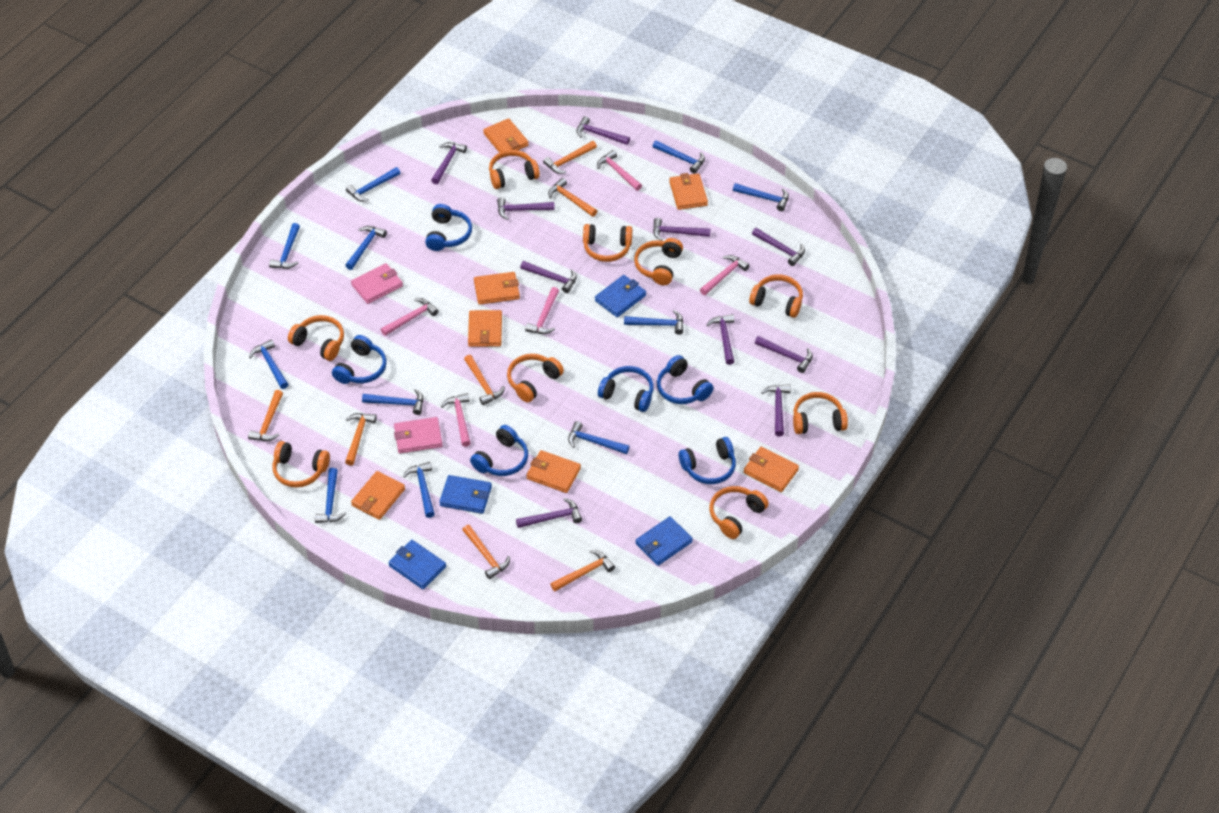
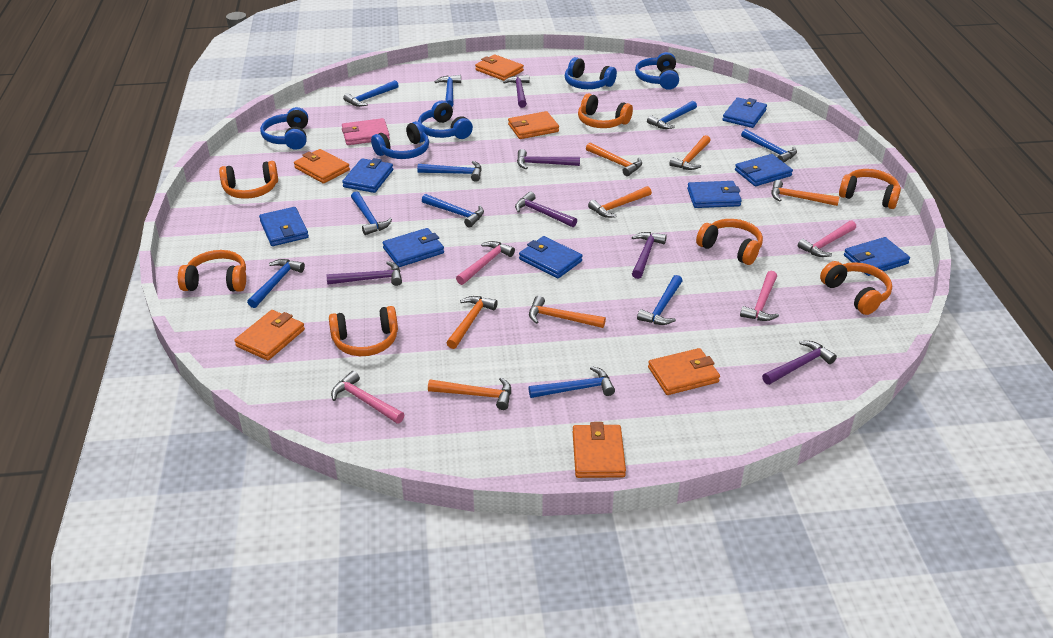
blue hammer: [249,339,288,389] [269,223,300,269] [315,468,346,523] [345,226,387,270] [346,167,400,202] [362,389,423,415] [403,462,435,518] [568,421,630,454] [624,310,683,335] [653,140,705,174] [733,183,789,211] = 11 -> [247,259,305,308] [343,80,399,107] [351,191,392,235] [417,161,482,182] [422,194,484,227] [435,75,461,107] [529,366,615,398] [637,275,683,325] [647,101,697,129] [741,129,797,162] = 10
blue headphones: [332,335,387,384] [425,204,472,251] [470,425,528,476] [598,366,654,412] [657,355,714,404] [679,437,736,484] = 6 -> [260,107,308,150] [371,121,429,159] [418,101,473,139] [565,57,617,89] [635,52,679,90] = 5
blue wallet: [389,540,446,589] [439,475,492,514] [595,275,646,317] [636,516,693,566] = 4 -> [259,207,309,246] [342,158,393,193] [383,228,444,267] [519,236,582,278] [687,181,742,208] [723,97,767,128] [735,154,793,186] [844,237,910,276] = 8
orange headphones: [272,441,330,488] [288,315,344,361] [489,150,540,189] [507,354,564,403] [583,224,632,262] [634,238,683,285] [709,486,769,539] [749,275,803,318] [793,392,848,434] = 9 -> [178,250,246,292] [219,161,278,199] [329,306,398,356] [578,94,633,128] [696,219,763,265] [820,261,892,315] [839,169,901,209] = 7
orange wallet: [351,471,405,520] [468,310,502,347] [474,272,520,305] [483,118,529,153] [526,450,581,493] [669,173,708,210] [744,447,799,492] = 7 -> [234,310,305,360] [294,149,350,184] [475,54,524,81] [508,111,559,139] [573,422,626,478] [648,348,720,395] = 6
pink hammer: [381,298,438,336] [441,393,471,447] [525,287,559,334] [597,150,642,191] [700,255,750,295] = 5 -> [331,371,405,424] [456,241,515,285] [740,271,779,321] [798,220,856,257] = 4
pink wallet: [351,263,403,304] [394,417,443,454] = 2 -> [342,118,390,145] = 1
purple hammer: [431,142,467,184] [497,197,555,220] [516,498,582,528] [520,261,577,293] [576,116,630,145] [653,218,711,241] [707,314,735,365] [752,228,805,266] [755,336,813,373] [761,384,791,436] = 10 -> [326,261,402,286] [503,75,530,108] [515,192,577,227] [517,149,580,169] [632,232,667,279] [762,341,837,385] = 6

